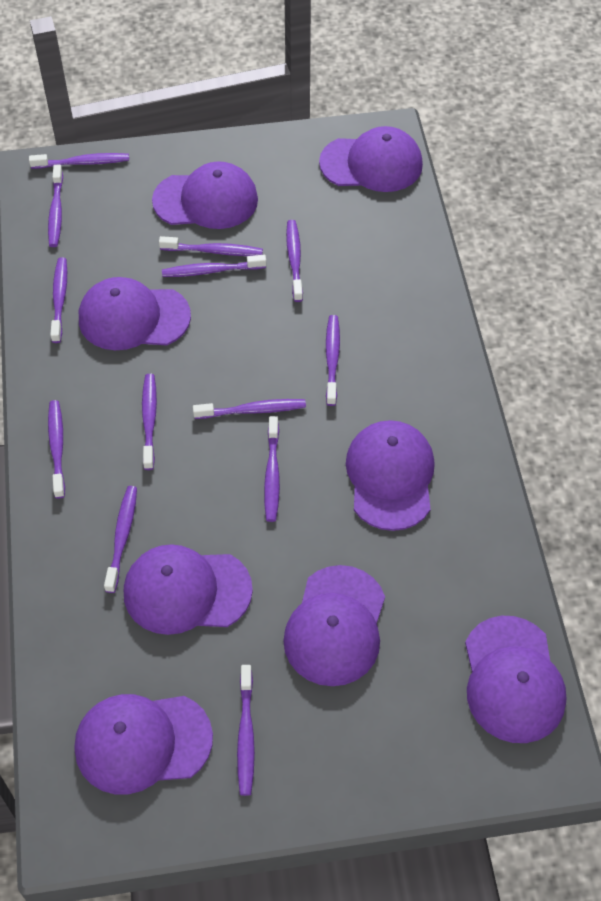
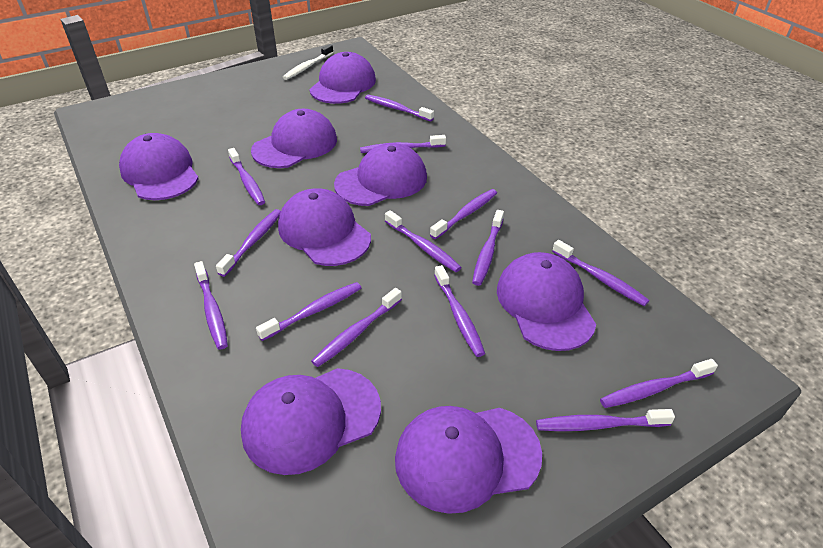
purple toothbrush: [29,153,129,169] [48,165,63,247] [48,400,65,499] [50,257,67,343] [104,486,137,593] [142,374,157,470] [159,236,263,256] [162,255,266,277] [193,399,306,419] [237,665,255,796] [264,416,280,522] [286,220,303,302] [326,315,340,406] = 13 -> [194,261,228,350] [216,209,281,277] [228,148,265,205] [256,282,361,341] [311,288,402,367] [360,135,446,153] [365,95,434,121] [385,210,462,272] [430,189,497,239] [434,265,485,357] [472,210,504,286] [536,409,675,431] [552,240,649,306] [600,359,718,408] = 14
white toothbrush: none = 0 -> [283,45,334,80] = 1

